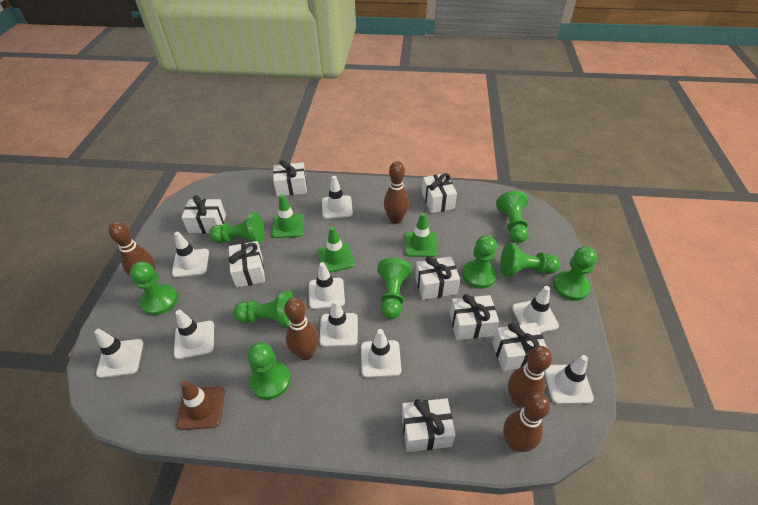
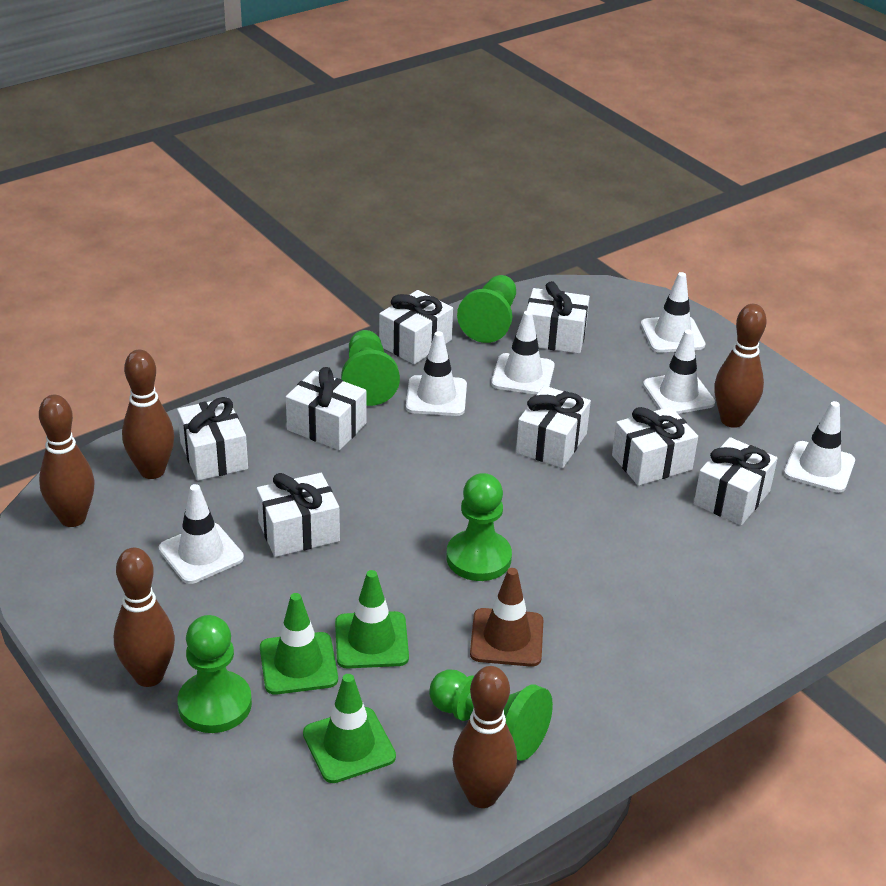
green pawn: [130,261,178,316] [209,212,264,244] [233,291,294,328] [247,342,290,400] [377,258,412,319] [462,235,497,289] [496,191,529,243] [501,243,560,277] [553,247,597,301] = 9 -> [177,615,252,733] [341,330,400,406] [429,669,553,761] [446,473,512,581] [457,275,516,343] = 5
white traffic cone: [95,329,143,378] [172,232,209,277] [174,310,214,359] [309,262,345,309] [319,299,358,347] [322,176,353,219] [361,329,401,378] [512,286,559,333] [544,355,594,404] = 9 -> [159,484,244,584] [406,331,467,416] [491,311,555,395] [641,272,705,353] [643,330,715,414] [784,401,855,493] = 6

